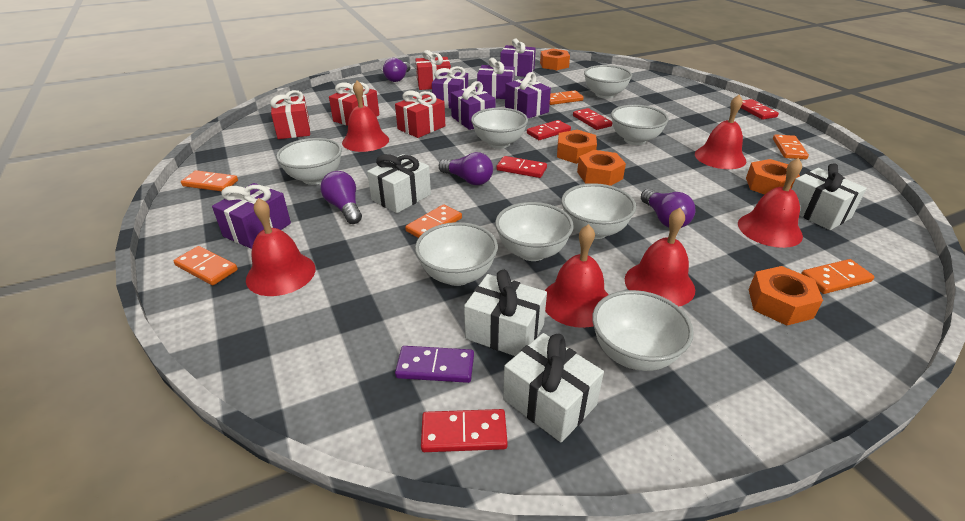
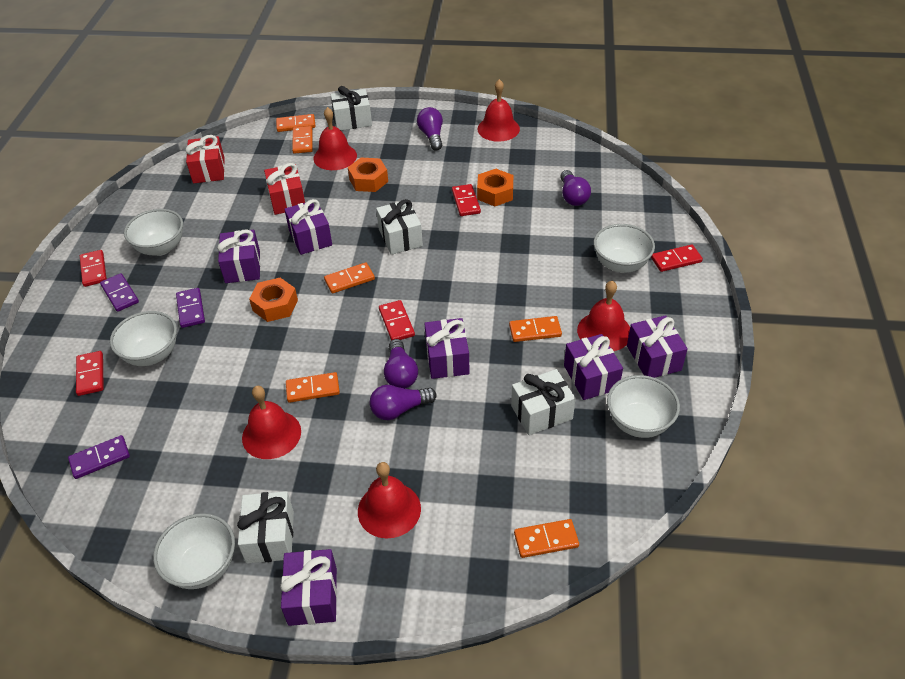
orange nut: [540,49,570,70] [557,130,597,164] [577,150,626,186] [746,159,800,195] [749,266,823,326] = 5 -> [249,278,298,322] [348,158,388,192] [477,169,513,206] = 3
purple domino: [395,346,474,383] = 1 -> [68,435,130,479] [100,273,139,312] [176,288,205,328] = 3
red bell: [246,198,315,296] [342,81,389,152] [545,224,609,328] [625,208,695,307] [695,95,746,169] [738,158,803,248] = 6 -> [242,386,301,459] [313,107,357,170] [358,462,421,538] [477,79,520,142] [577,280,630,351] = 5
red gift: [270,90,310,139] [329,82,380,126] [395,90,445,138] [415,50,451,90] = 4 -> [185,135,225,183] [264,163,305,215] = 2
white bowl: [276,138,342,185] [415,222,498,286] [471,108,528,149] [495,202,574,261] [561,183,636,239] [584,65,632,99] [592,290,694,371] [611,105,669,145] = 8 -> [110,311,177,366] [124,209,183,256] [153,513,235,589] [594,224,655,273] [607,375,680,438] = 5

